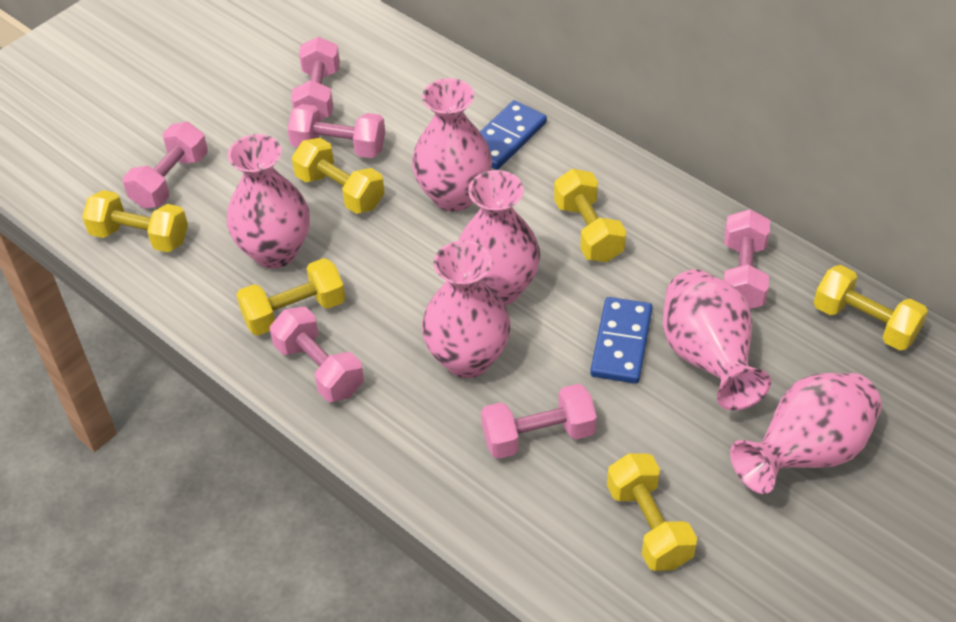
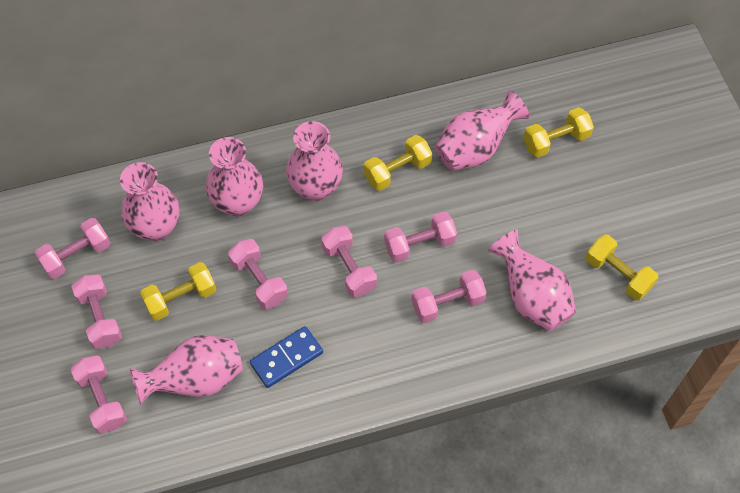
blue domino: [480,100,547,170] [590,297,653,384] = 2 -> [250,326,323,388] = 1
pink dumbbell: [123,122,208,209] [270,307,364,402] [288,104,385,158] [291,37,340,120] [481,384,597,459] [723,209,770,309] = 6 -> [35,218,110,279] [71,274,122,349] [71,356,127,434] [228,239,288,309] [321,226,377,297] [384,212,457,263] [412,270,487,323] = 7
yellow dumbbell: [82,190,188,252] [236,258,345,336] [292,138,385,214] [554,169,626,262] [607,453,697,571] [814,265,928,350] = 6 -> [140,262,216,321] [364,135,432,191] [524,107,594,158] [586,235,659,300] = 4

